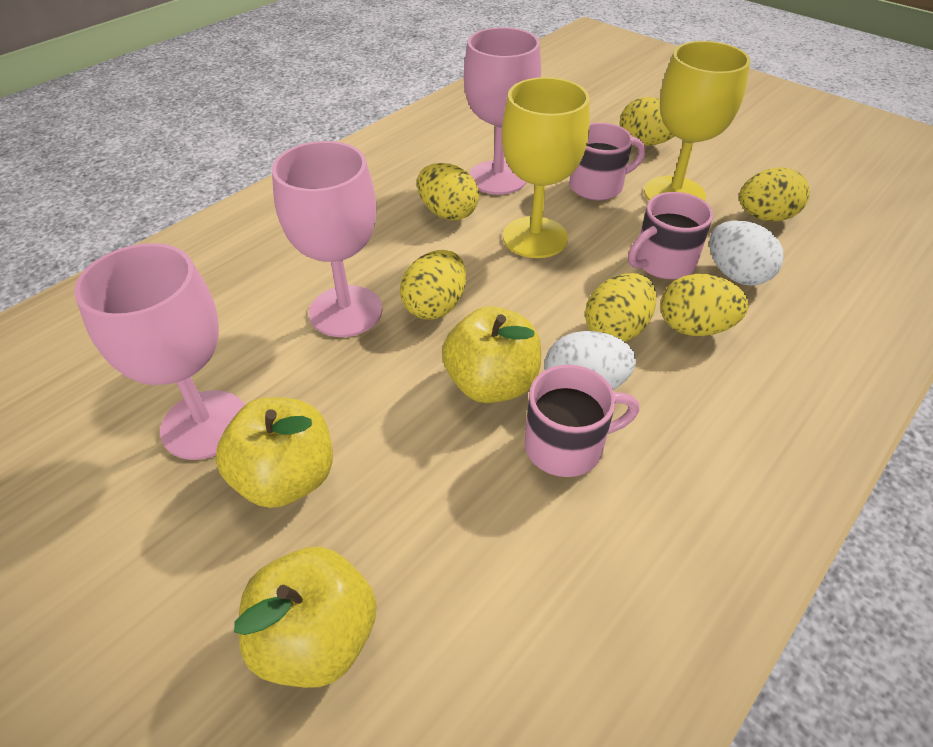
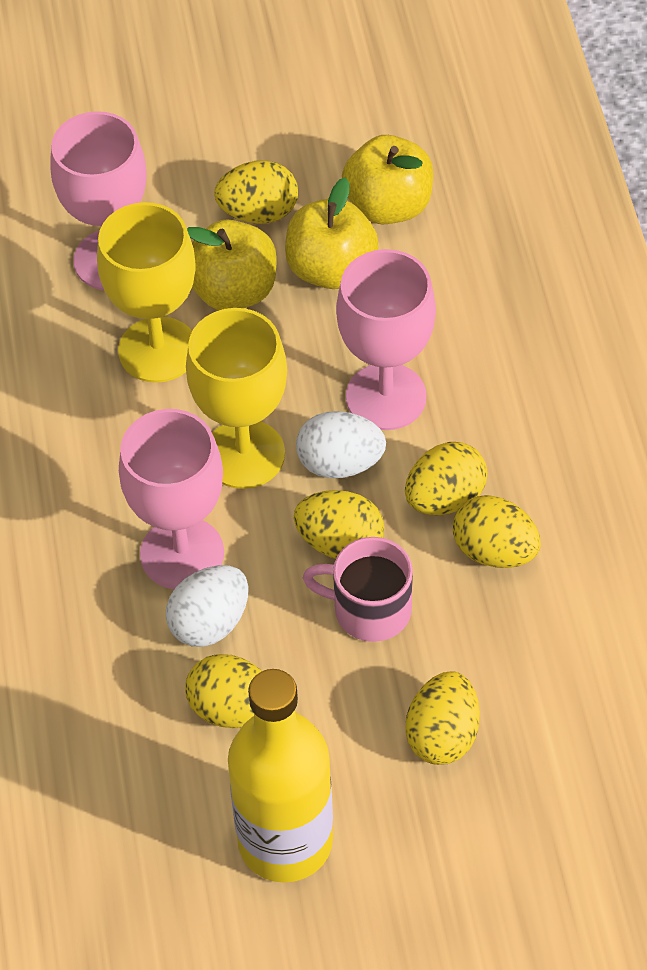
pink mug: [524,365,639,477] [569,123,645,200] [628,192,713,279] = 3 -> [303,537,413,642] = 1
yellow bottle: none = 0 -> [228,669,333,883] = 1

